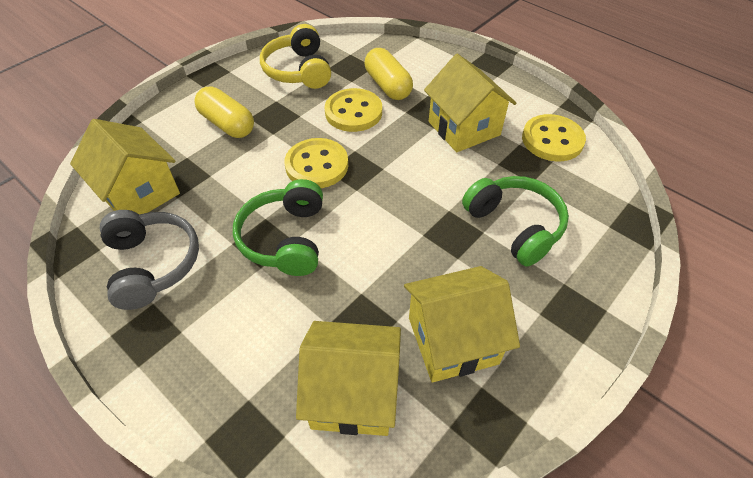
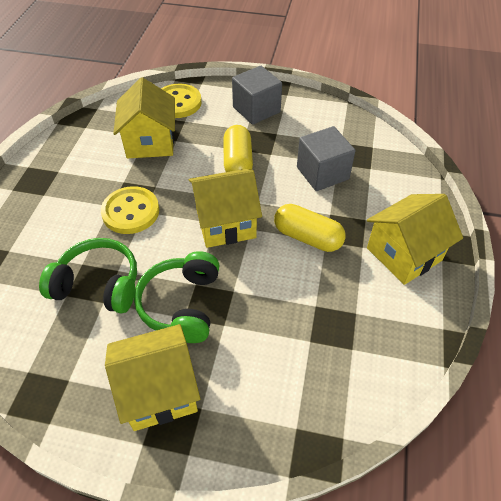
grey cube: none = 0 -> [232,66,282,125] [297,126,355,191] = 2
grey headphones: [100,210,199,310] = 1 -> none = 0
yellow button: [285,138,348,188] [325,88,382,132] [522,114,586,162] = 3 -> [101,186,159,234] [161,84,202,118] = 2
yellow headphones: [260,24,331,89] = 1 -> none = 0

